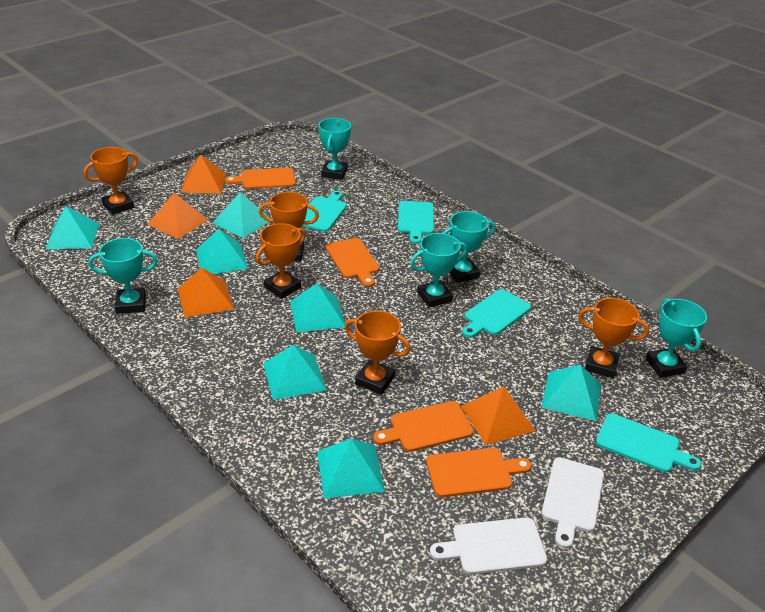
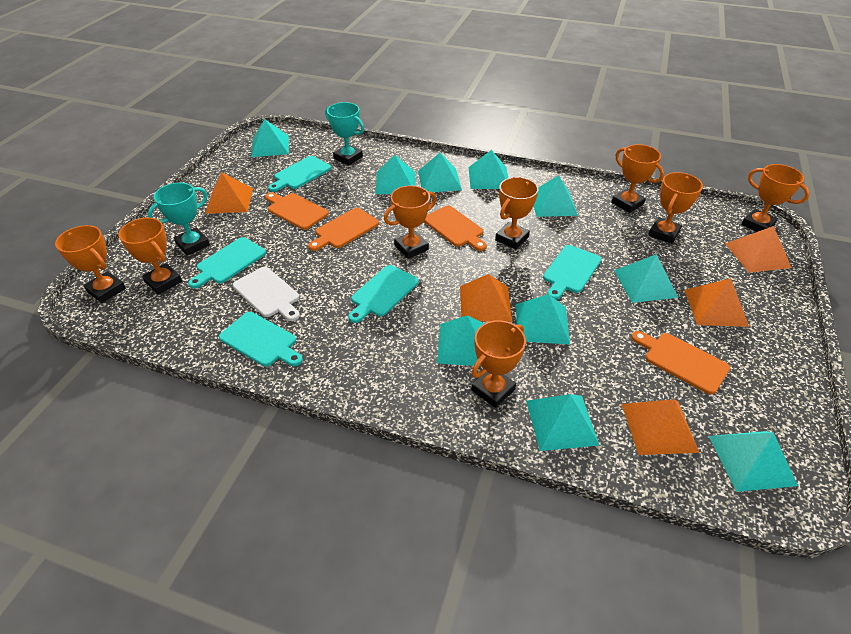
orange pyramid: [147,193,208,239] [178,268,234,318] [181,155,226,194] [461,386,536,445] = 4 -> [205,172,253,214] [460,274,512,322] [622,399,699,455] [684,278,749,327] [725,226,792,273] = 5
orange trophy: [83,147,138,215] [256,223,305,299] [259,192,319,261] [345,311,411,395] [578,298,649,378] = 5 -> [55,225,126,303] [118,218,182,295] [384,185,436,259] [471,320,526,408] [495,177,538,249] [611,144,664,213] [648,172,703,244] [741,164,810,232] = 8
turquoise cutting board: [302,191,347,232] [398,201,434,244] [462,289,531,338] [596,413,702,473] = 4 -> [188,237,266,289] [219,312,303,367] [268,156,331,192] [348,265,419,323] [543,245,601,300] = 5
turquoise pyramid: [46,206,99,249] [196,229,249,274] [213,192,270,238] [263,345,327,400] [290,283,345,333] [317,439,385,499] [541,364,601,421] = 7 -> [251,119,289,157] [375,155,416,194] [418,153,462,192] [437,315,484,366] [468,150,508,189] [516,294,570,345] [526,394,599,451] [534,175,578,217] [614,254,678,303] [709,431,798,492] = 10
turquoise trophy: [88,238,158,314] [319,118,351,180] [410,233,467,308] [443,211,495,283] [646,298,707,378] = 5 -> [148,183,210,256] [325,102,364,165] = 2
white cutting board: [430,518,547,575] [542,457,604,548] = 2 -> [233,267,300,321] = 1

